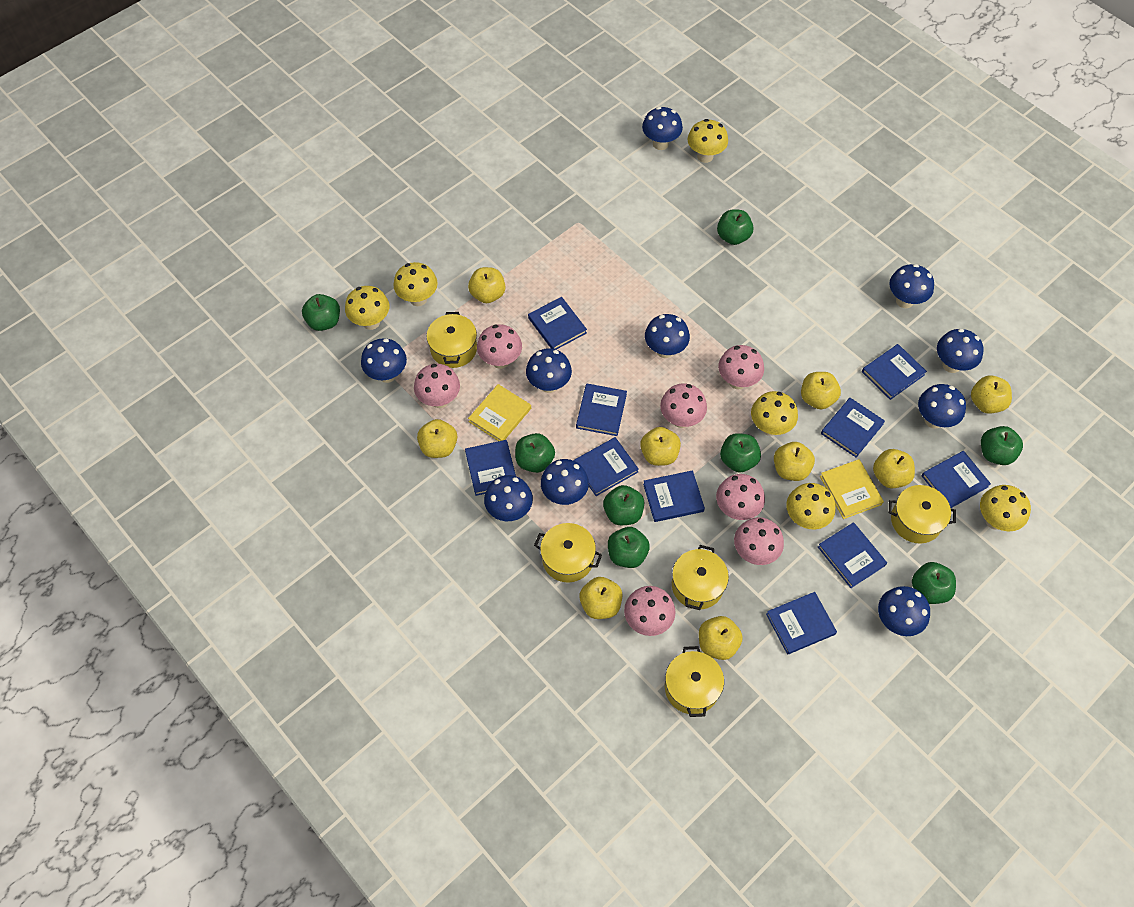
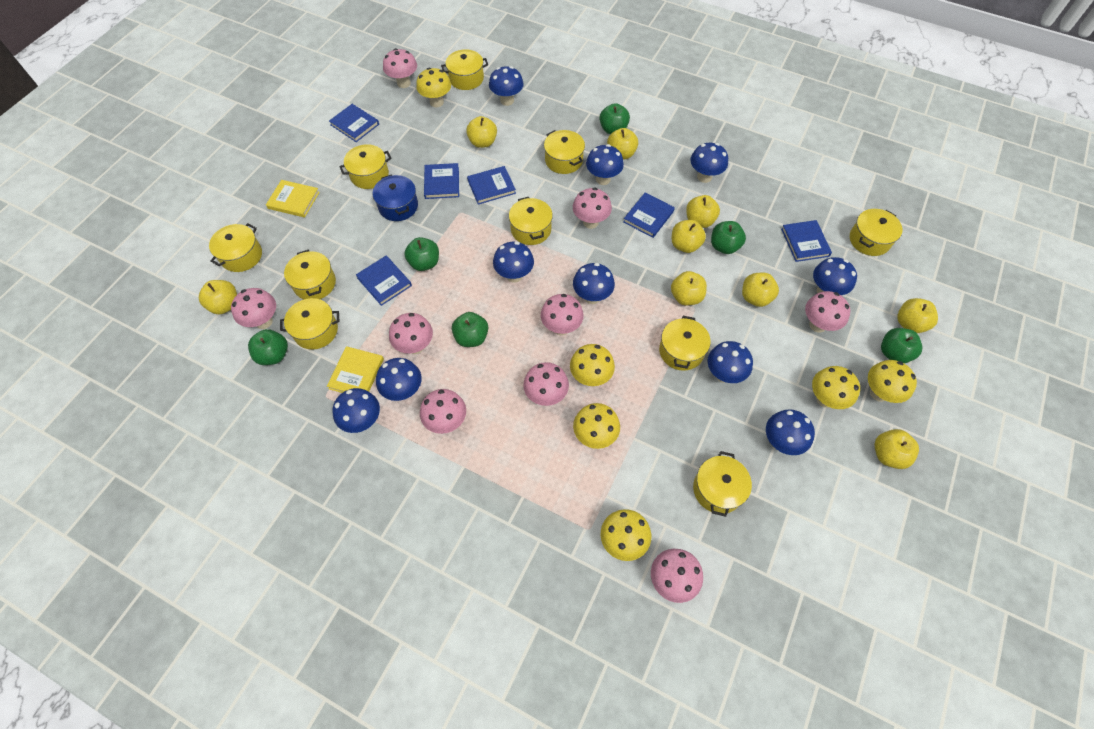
blue book: [465,440,516,496] [528,297,587,350] [573,437,639,496] [576,384,627,436] [643,470,705,522] [766,592,837,655] [818,522,887,588] [821,398,885,457] [862,344,927,400] [922,451,991,508] = 10 -> [329,104,379,142] [356,256,412,306] [424,163,459,199] [467,166,516,205] [624,193,675,238] [781,220,832,262] = 6
blue pot: none = 0 -> [373,175,418,221] = 1
green apple: [302,294,340,331] [515,433,555,473] [603,485,644,525] [608,527,650,568] [717,209,754,245] [720,433,761,472] [912,562,956,604] [981,426,1023,465] = 8 -> [248,329,288,365] [404,237,439,271] [452,312,488,347] [599,103,630,134] [711,221,746,254] [881,328,922,363] = 6
pink mushroom: [414,364,460,408] [477,324,522,369] [624,586,675,636] [660,384,707,428] [716,474,765,520] [718,345,764,389] [734,517,784,565] = 7 -> [231,288,276,329] [383,48,417,88] [389,313,433,354] [420,389,466,434] [523,362,569,406] [541,294,584,335] [573,187,612,229] [651,549,703,603] [805,291,850,333] = 9
yellow pot: [427,312,477,368] [534,523,602,582] [665,646,724,717] [672,545,729,610] [889,485,956,543] = 5 -> [209,223,262,272] [280,298,339,350] [284,250,336,299] [339,144,391,189] [441,49,488,90] [509,197,553,245] [544,130,585,174] [659,316,710,371] [693,451,752,517] [850,209,902,256] = 10

